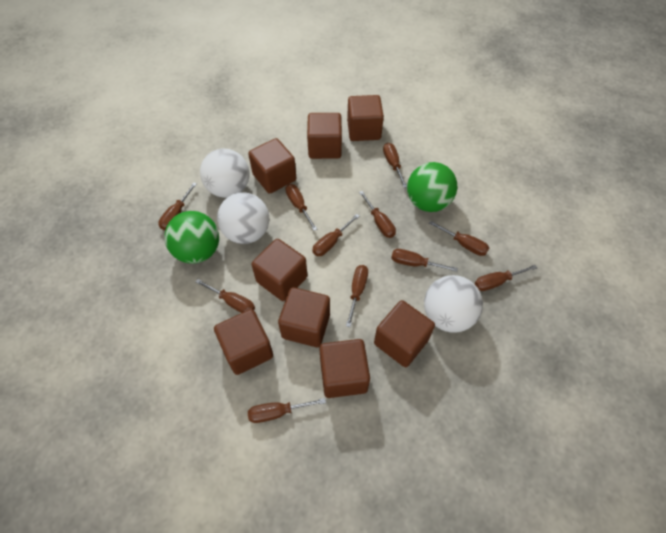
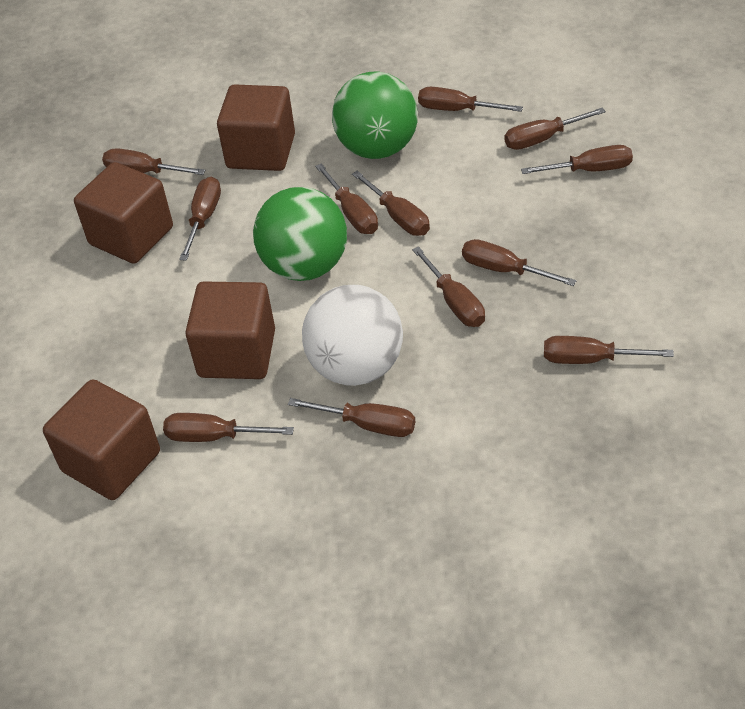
brown cube: [214,309,273,375] [248,138,296,194] [251,239,307,301] [278,287,330,347] [307,113,342,159] [319,339,370,398] [347,95,384,141] [374,300,435,367] = 8 -> [43,379,160,500] [74,162,173,264] [185,281,275,379] [217,84,295,171] = 4
brown screwdriver: [158,182,197,230] [196,279,255,313] [248,398,326,423] [286,184,317,231] [312,214,360,256] [346,265,368,327] [359,191,396,238] [383,143,407,188] [391,249,458,272] [429,221,489,256] [475,265,537,291] = 11 -> [102,148,206,175] [163,413,294,442] [179,177,221,261] [288,398,415,437] [315,163,378,234] [352,171,430,236] [412,246,485,327] [418,87,523,112] [462,239,576,286] [505,108,606,150] [521,145,633,174] [544,336,674,364] = 12
white ball: [200,149,250,198] [217,192,269,244] [424,275,483,333] = 3 -> [302,285,403,386] = 1

